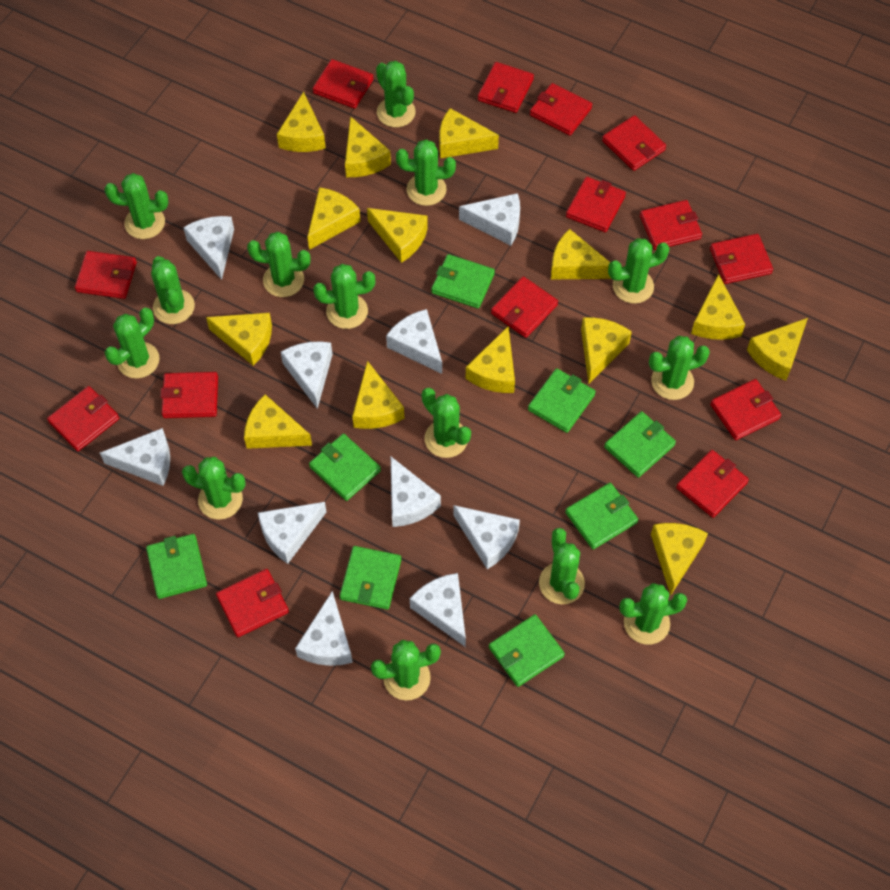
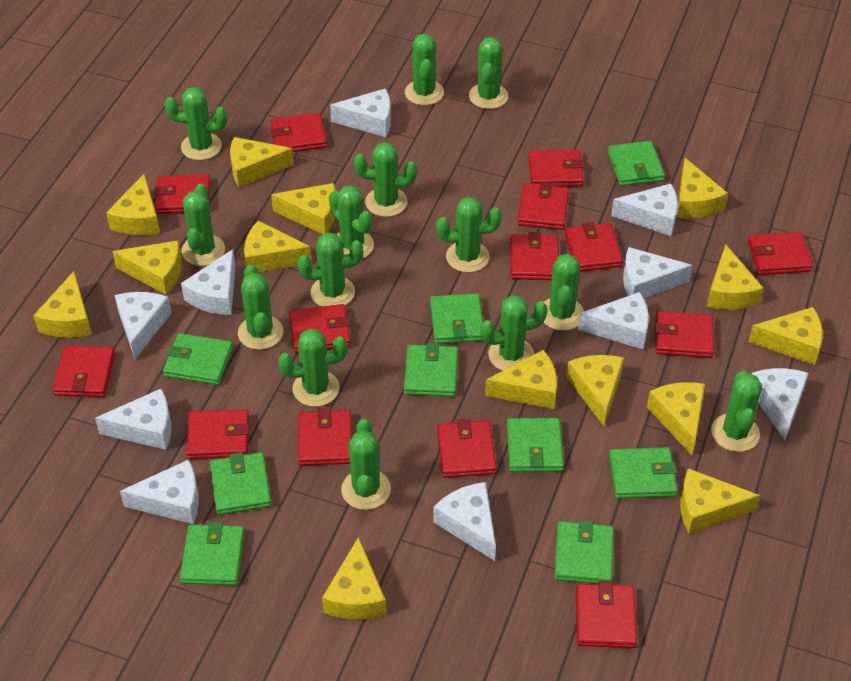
green wallet: [146,534,207,599] [309,434,381,501] [340,546,402,610] [431,254,495,308] [489,614,565,687] [528,368,596,433] [565,483,638,549] [604,411,676,478] = 8 -> [163,333,233,385] [180,522,245,585] [210,452,271,515] [404,343,458,397] [430,293,483,344] [507,418,564,472] [554,520,614,584] [608,141,665,186] [609,447,678,499] = 9

